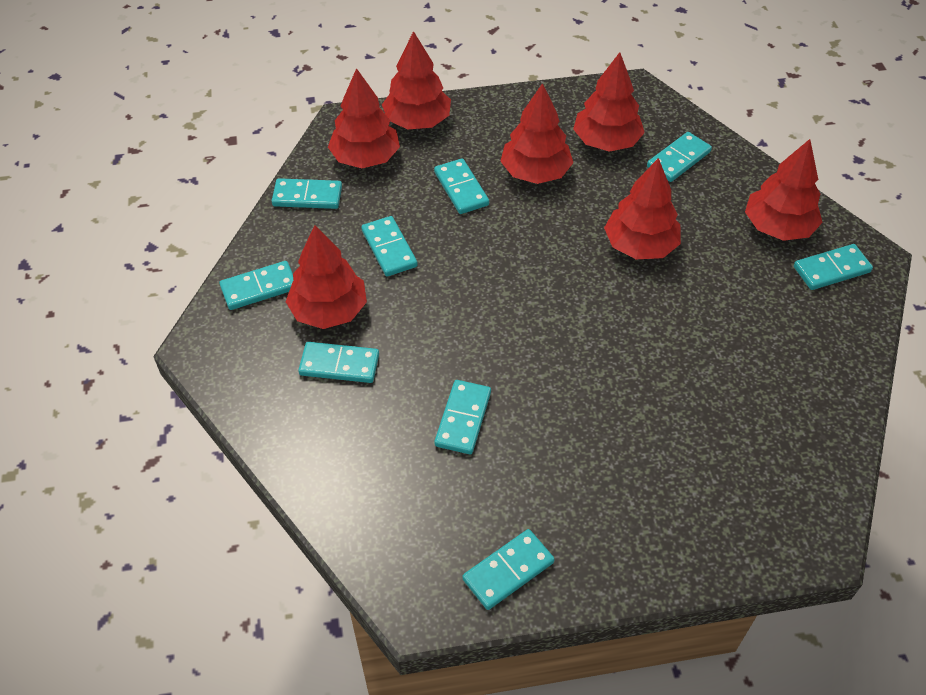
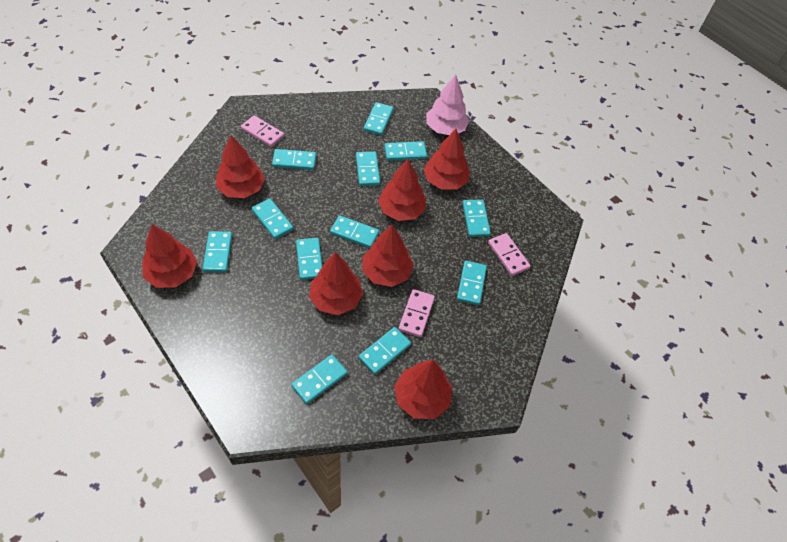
pink domino: none = 0 -> [241,115,284,147] [398,289,435,337] [488,233,531,276] = 3
pink tree: none = 0 -> [426,75,469,135] = 1
turquoise domino: [220,261,293,310] [272,178,342,209] [298,342,379,383] [361,216,418,277] [434,158,489,214] [434,380,491,454] [462,529,555,610] [647,132,712,182] [794,244,873,290] = 9 -> [203,231,232,272] [252,199,293,239] [272,149,316,170] [291,355,347,404] [296,238,322,280] [330,215,379,248] [356,151,380,186] [358,327,411,375] [363,102,394,135] [384,141,427,161] [457,261,487,305] [462,200,491,237] = 12

